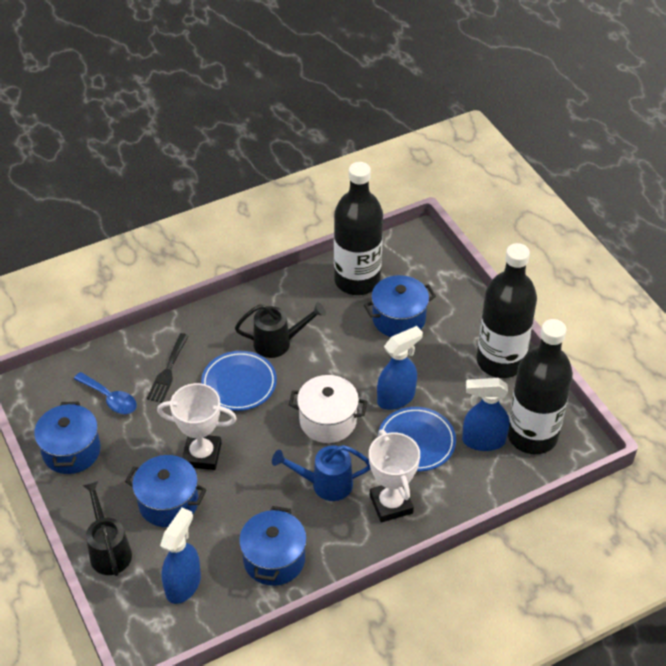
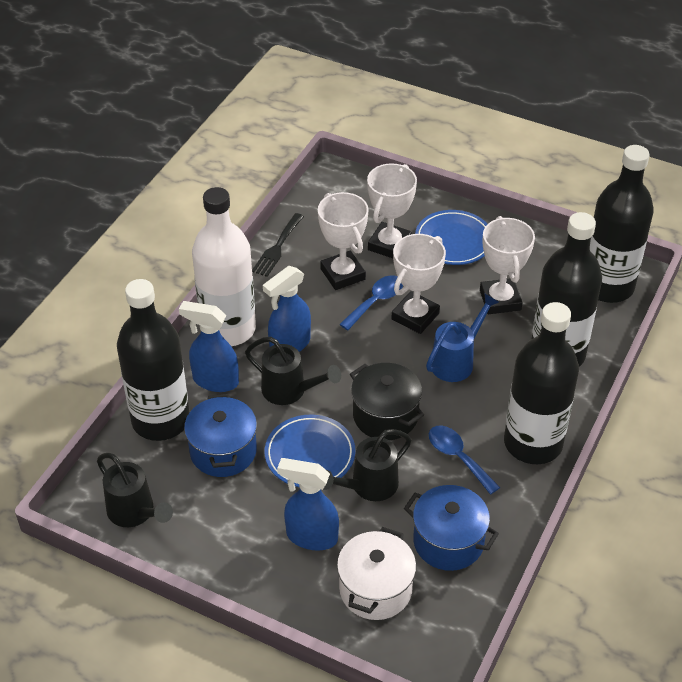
black bottle: [334,162,383,295] [477,243,537,378] [508,319,573,454] = 3 -> [117,279,189,441] [504,302,579,464] [532,212,602,367] [590,145,654,303] = 4
black pot: none = 0 -> [350,363,424,440] = 1
black watering can: [82,480,132,576] [235,302,326,358] = 2 -> [97,453,173,527] [245,337,341,405] [324,429,411,501] = 3
blue pot: [34,402,101,474] [125,455,207,527] [239,506,307,586] [364,275,436,337] = 4 -> [184,394,257,477] [404,485,499,571] = 2
blue spoon: [74,372,137,414] = 1 -> [339,275,403,330] [429,426,500,494] = 2
white bottle: none = 0 -> [192,187,256,346] = 1
white trophy: [157,383,237,470] [369,429,420,522] = 2 -> [318,192,369,290] [367,163,417,258] [391,234,446,334] [480,216,535,314] = 4

